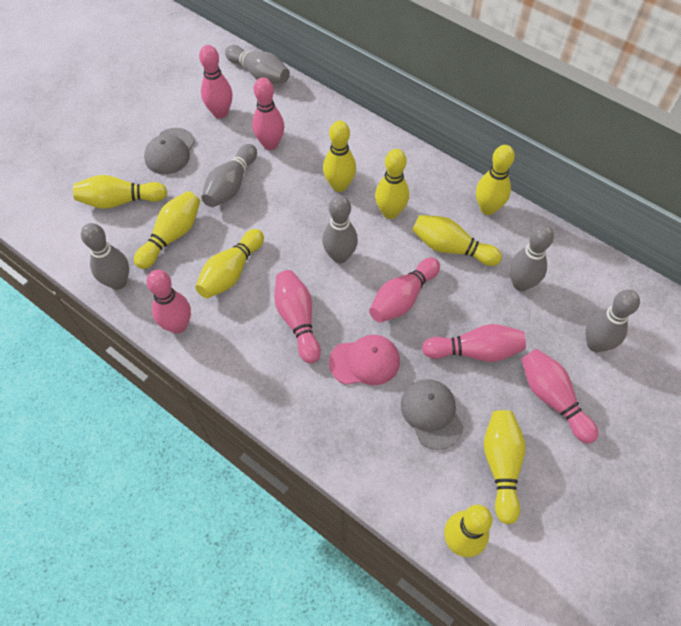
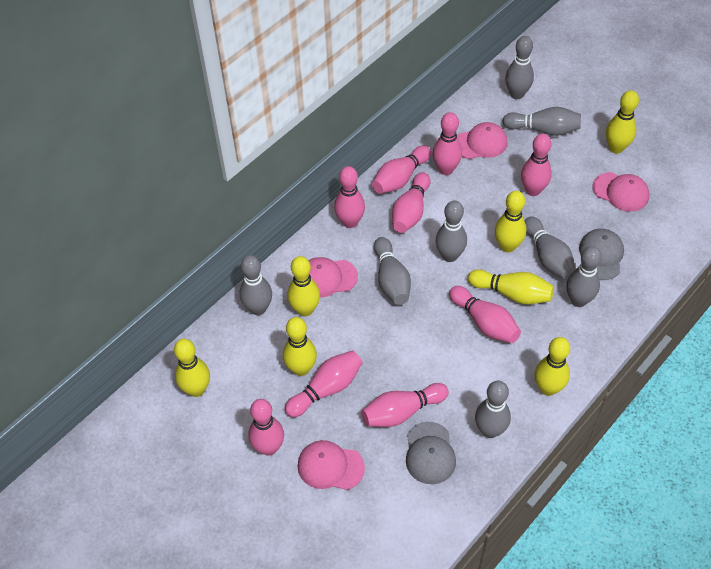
grey bowling pin: [81,223,129,290] [202,144,257,207] [225,45,290,84] [322,195,358,263] [509,225,554,291] [585,290,640,353] = 6 -> [240,255,272,315] [374,237,411,305] [435,200,467,262] [475,381,511,438] [503,107,581,136] [505,36,534,99] [524,216,575,280] [566,246,602,307] = 8
pink bowling pin: [146,270,191,334] [199,45,233,119] [252,77,284,150] [274,270,321,363] [369,258,440,323] [422,324,526,362] [522,349,598,444] = 7 -> [248,399,284,456] [285,350,363,417] [334,166,365,228] [362,383,449,427] [372,145,431,194] [392,172,431,233] [432,112,462,175] [449,286,521,343] [521,134,552,196] = 9
pink cap: [329,335,400,385] = 1 -> [298,440,365,490] [308,257,358,298] [457,122,507,159] [593,172,649,212] = 4
yellow bowling pin: [73,175,167,209] [134,191,200,269] [195,229,264,298] [323,121,356,192] [375,149,409,219] [412,215,502,266] [444,505,493,557] [476,145,515,215] [484,410,525,525] = 9 -> [174,339,210,397] [283,317,317,376] [288,256,320,317] [468,269,554,304] [495,191,526,253] [535,337,570,396] [606,90,639,154] = 7

